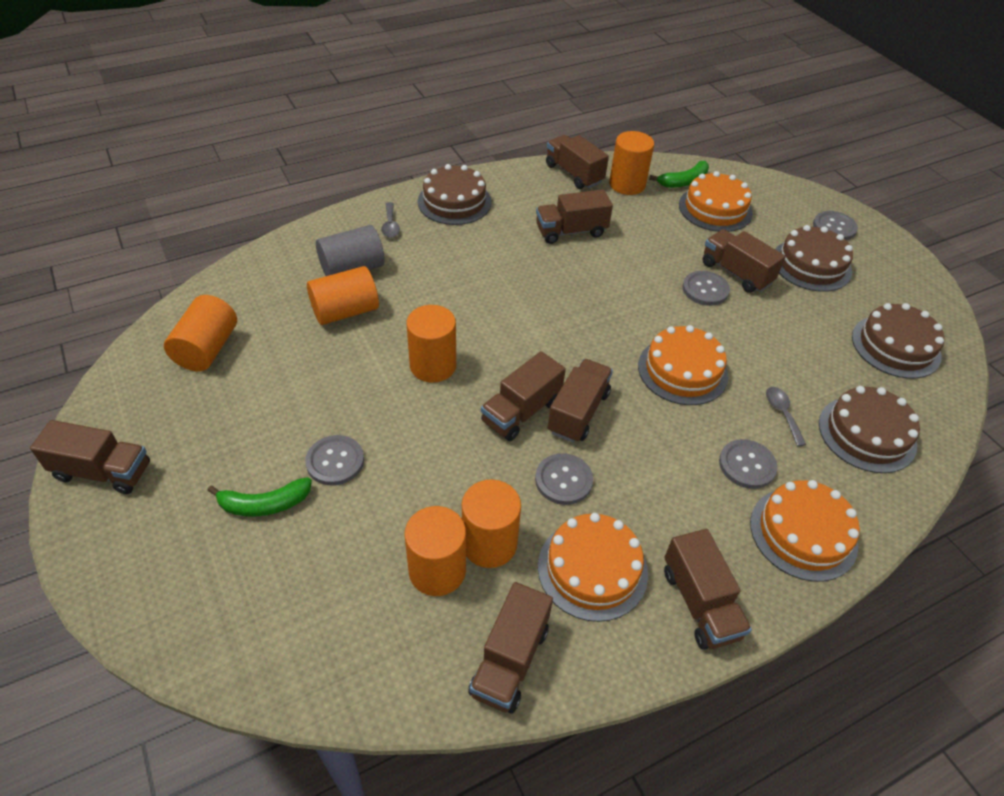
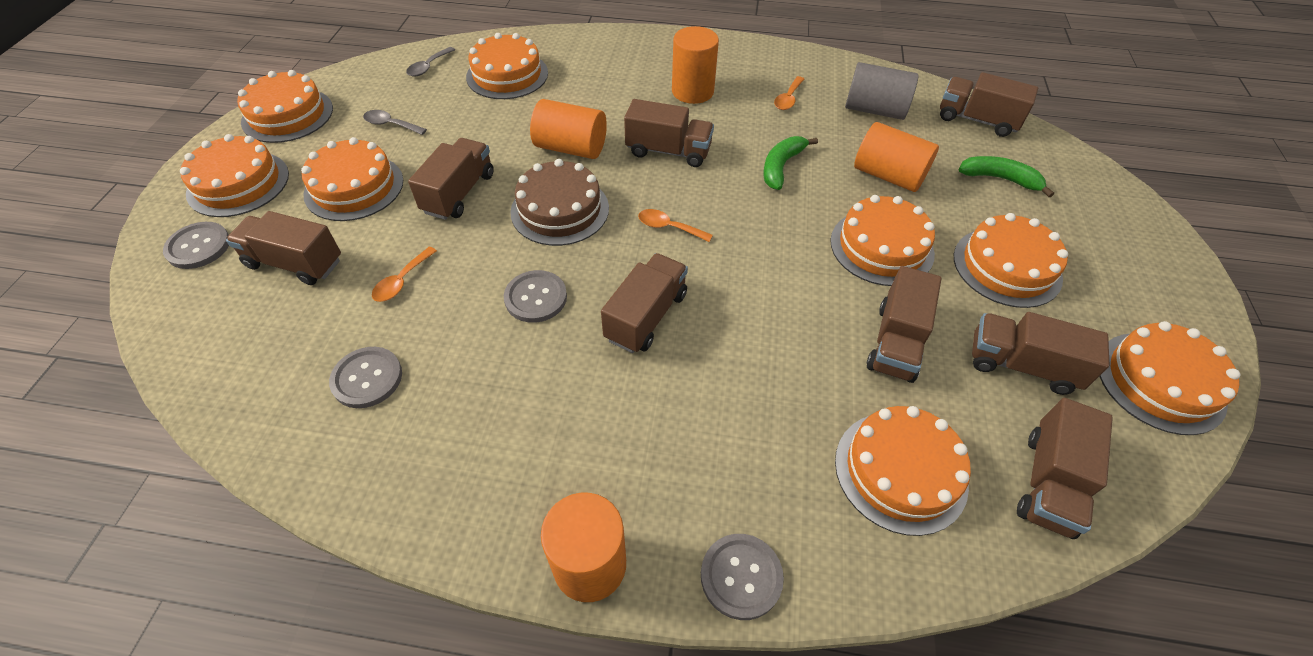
brown cake: [418,164,492,225] [775,225,853,292] [819,386,920,473] [852,303,944,379] = 4 -> [510,159,609,246] = 1
grey button: [305,435,364,486] [535,453,593,505] [682,271,730,306] [719,439,778,489] [813,211,858,240] = 5 -> [163,222,229,269] [329,347,402,408] [504,270,567,323] [701,534,784,620] = 4
orange cake: [538,513,648,622] [638,325,728,405] [679,171,753,232] [750,480,860,582] = 4 -> [180,134,289,217] [237,70,333,143] [301,137,403,221] [466,33,548,99] [830,195,935,286] [835,406,971,536] [954,213,1068,308] [1099,321,1240,435] = 8
orange cylinder: [164,295,237,372] [307,266,379,325] [405,506,466,596] [406,305,456,383] [462,479,521,568] [609,131,654,195] = 6 -> [530,99,607,159] [541,493,626,602] [672,26,719,104] [854,122,939,192] = 4
orange spoon: none = 0 -> [372,247,437,302] [638,209,713,242] [774,76,805,110] = 3

